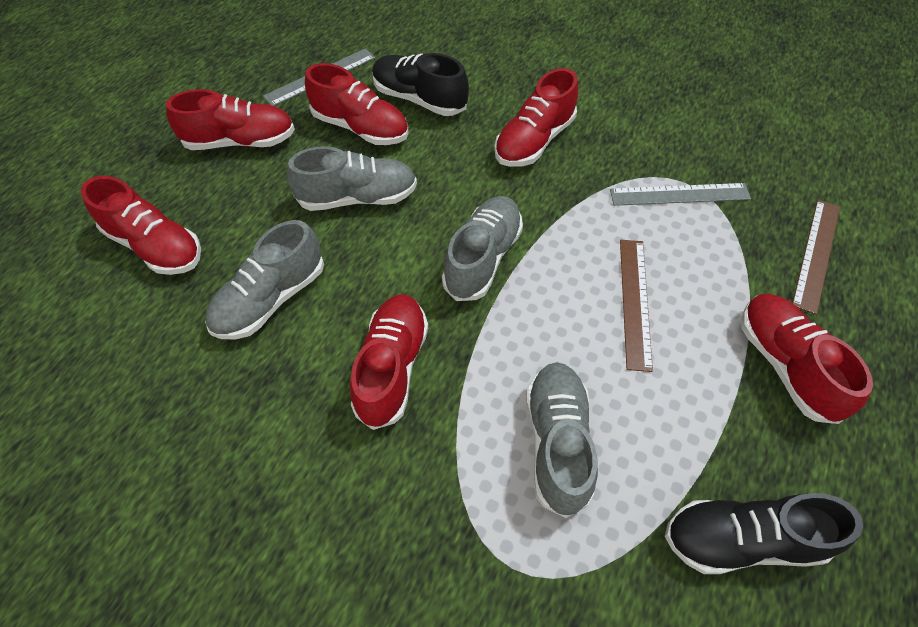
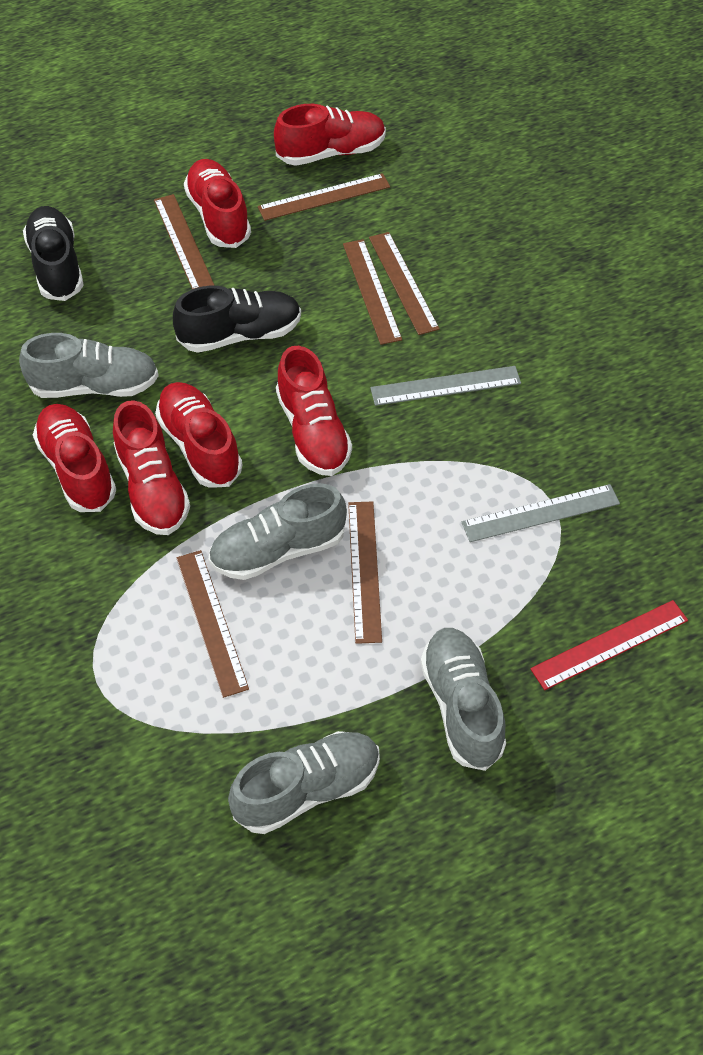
brown ruler: [620,240,653,372] [792,200,840,315] = 2 -> [154,194,215,289] [177,550,249,698] [258,173,390,221] [343,239,402,345] [348,501,382,644] [369,232,440,335] = 6
red ruler: none = 0 -> [530,600,688,690] = 1

